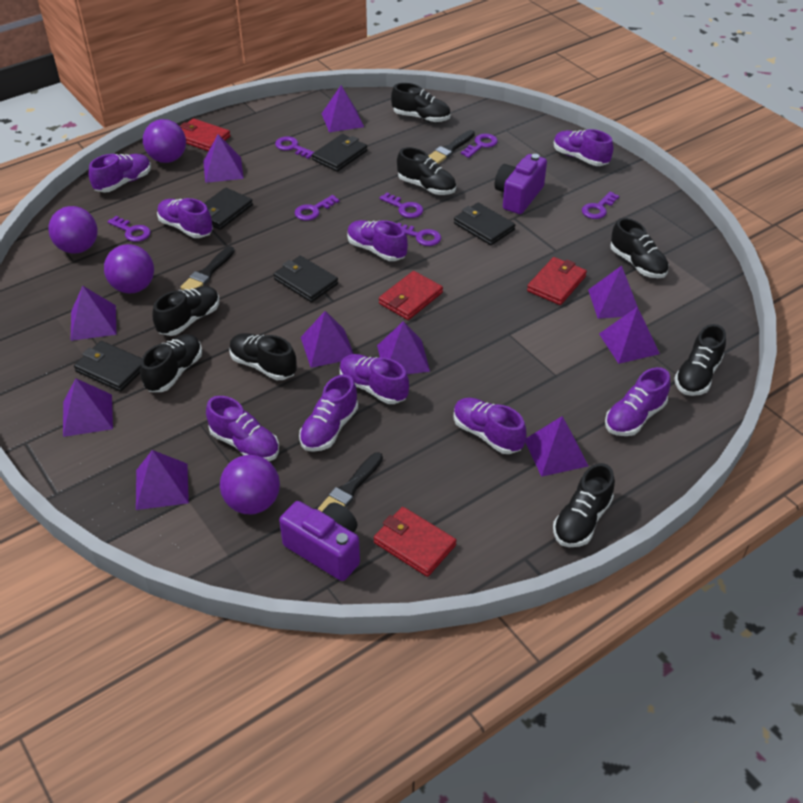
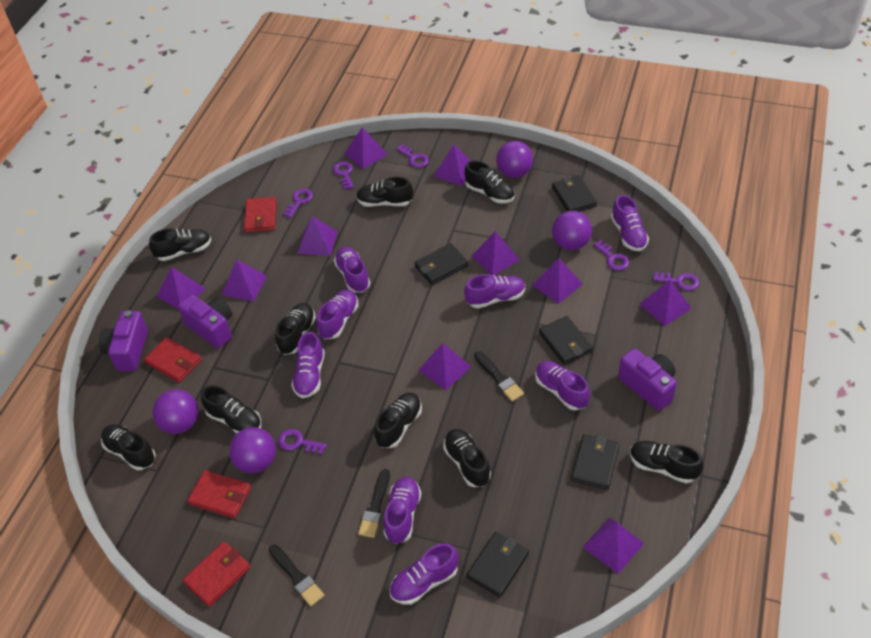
black shoe: [140,334,202,392] [152,286,219,336] [229,333,296,380] [391,83,450,122] [397,147,456,195] [553,463,615,547] [610,218,669,278] [674,324,726,396] = 8 -> [101,425,156,470] [149,228,211,261] [201,385,261,434] [275,303,316,355] [356,177,413,207] [374,393,422,448] [443,429,491,487] [464,161,514,203] [630,441,703,483] = 9
purple camera: [279,501,360,581] [495,154,547,214] = 2 -> [99,311,148,371] [178,294,232,348] [618,348,677,411] = 3
purple key: [107,216,151,242] [275,136,314,159] [295,195,340,221] [380,192,423,218] [397,223,441,246] [461,134,498,158] [582,192,619,219] = 7 -> [278,429,327,455] [283,189,313,218] [333,161,354,189] [396,144,429,168] [593,240,629,271] [653,272,699,291] = 6
purple shoe: [89,154,151,193] [157,198,213,238] [206,396,279,461] [299,374,358,452] [340,354,409,404] [347,220,408,261] [454,398,526,454] [554,129,613,166] [605,367,670,436] = 9 -> [291,332,325,398] [317,290,359,339] [334,247,370,293] [384,477,421,544] [389,543,459,605] [464,274,525,308] [535,361,590,411] [611,195,649,251] = 8

